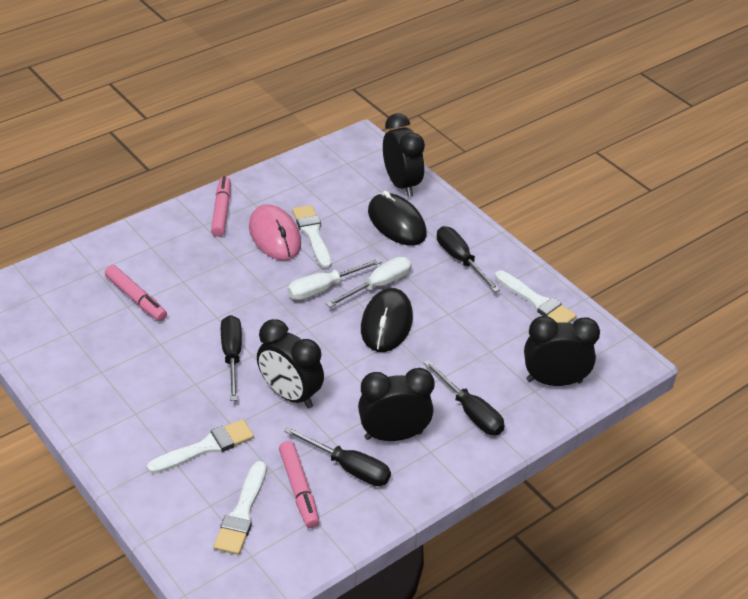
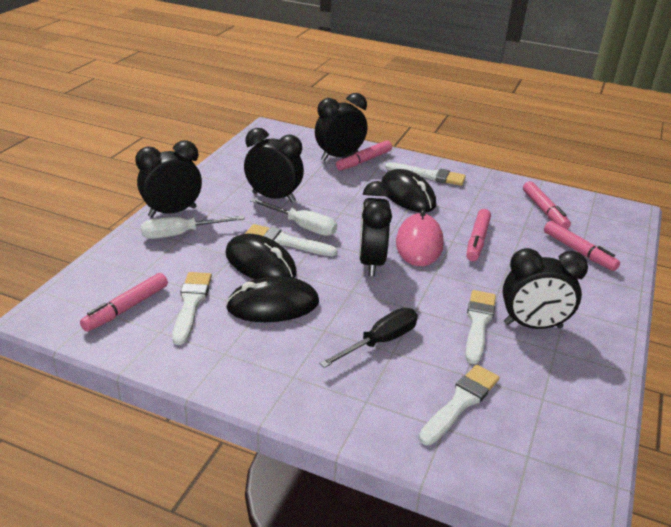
black clock: [257,319,324,408] [358,368,435,441] [383,113,425,197] [524,316,600,386] = 4 -> [135,140,202,217] [244,128,304,203] [315,93,367,161] [359,181,392,276] [503,248,588,329] = 5
black mouse: [361,288,413,352] [368,191,427,246] = 2 -> [225,234,297,279] [226,276,319,322] [381,169,436,212] = 3
black screwdriver: [221,315,242,401] [284,427,391,486] [424,360,505,435] [437,226,500,292] = 4 -> [319,308,418,368] = 1
pink marker: [105,265,167,321] [211,176,231,237] [279,441,320,528] = 3 -> [80,273,168,332] [336,140,392,171] [466,209,491,261] [523,181,571,229] [544,221,620,271] = 5
white brush: [147,419,254,474] [214,461,266,555] [292,205,332,269] [495,270,576,323] = 4 -> [172,272,212,345] [245,224,337,256] [385,162,466,186] [419,365,499,445] [465,290,496,364] = 5

